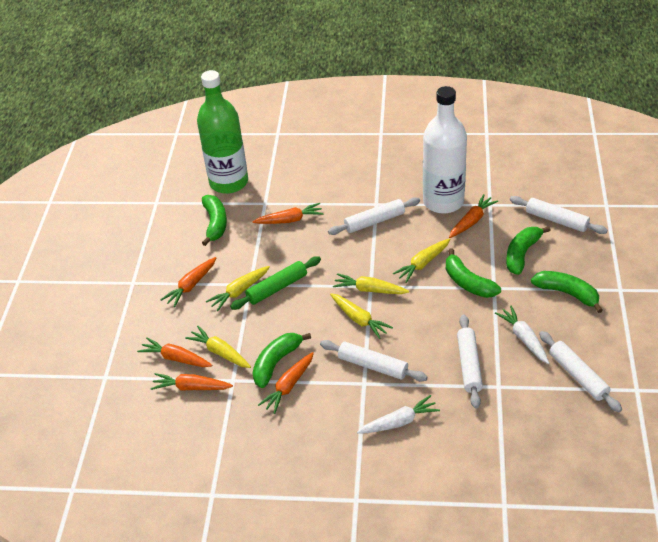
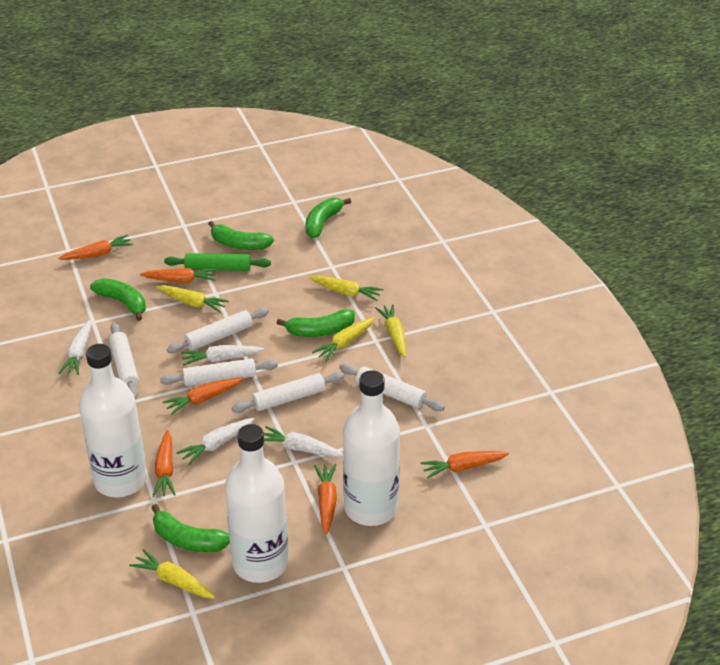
green bottle: [197,70,248,194] = 1 -> none = 0
white bottle: [423,86,467,214] = 1 -> [79,344,147,497] [225,424,289,583] [343,370,400,526] = 3
white carrot: [357,395,440,434] [495,305,549,364] = 2 -> [58,320,91,375] [176,418,255,465] [181,345,264,366] [264,426,343,457] = 4

